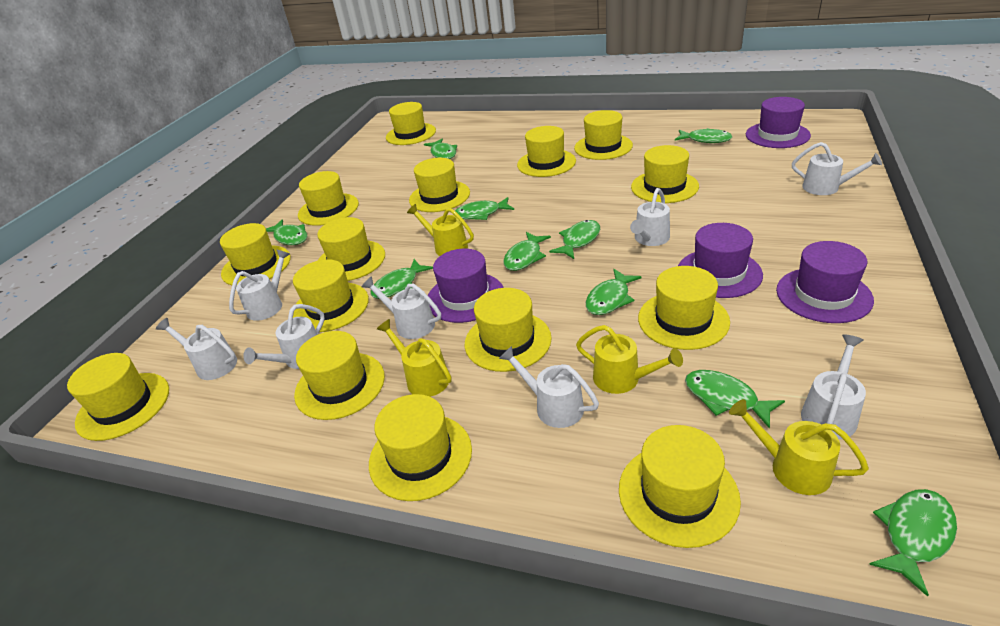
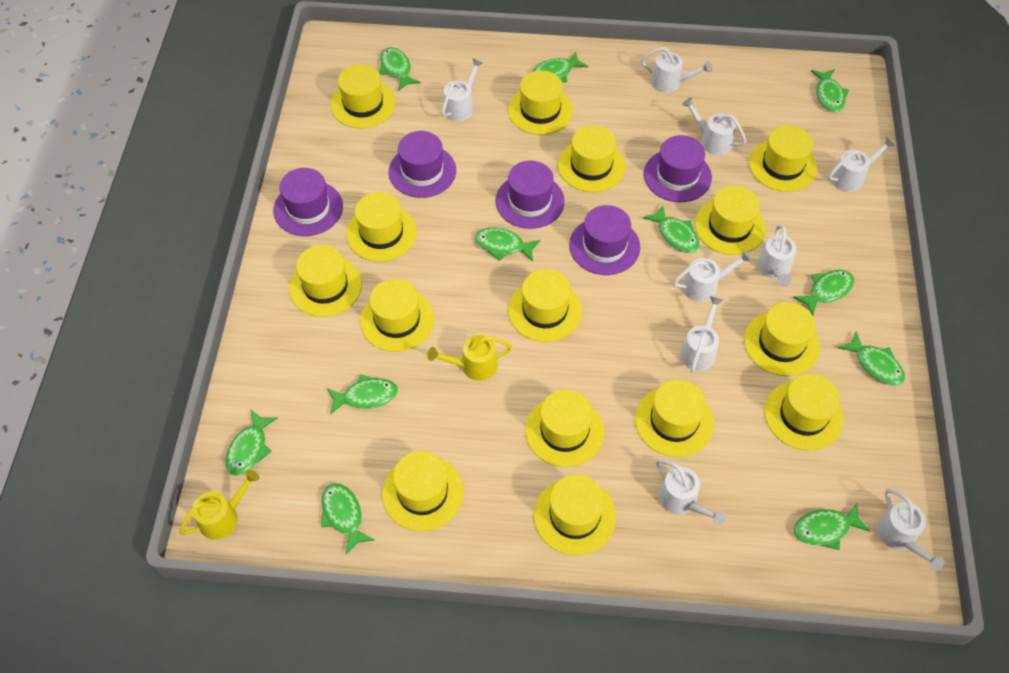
green fish: [266,220,307,245] [370,259,433,299] [424,139,457,159] [455,197,514,220] [503,232,551,271] [549,220,600,259] [586,269,642,315] [675,128,732,143] [685,370,785,429] [869,489,957,597] = 10 -> [225,409,278,476] [321,483,375,554] [327,374,398,415] [380,47,421,91] [475,228,540,262] [532,51,588,82] [643,205,700,253] [793,270,854,316] [793,503,870,550] [811,69,849,112] [838,331,905,385] = 11
purple hat: [428,249,504,323] [678,223,763,298] [746,97,811,148] [776,241,874,323] = 4 -> [273,168,343,236] [388,131,456,198] [496,161,565,229] [569,205,640,275] [644,135,712,203] = 5
white watering can: [156,318,237,380] [229,250,290,321] [243,304,325,369] [362,276,441,339] [499,346,599,428] [630,188,670,246] [792,142,882,195] [801,334,866,439] = 8 -> [442,59,483,121] [641,47,712,92] [656,459,726,526] [673,250,752,302] [680,296,723,372] [682,97,747,155] [757,225,796,287] [828,137,895,192] [877,489,944,571] = 9
yellow watering can: [377,319,452,397] [407,204,474,256] [576,325,683,394] [729,399,869,495] = 4 -> [179,469,260,540] [427,335,512,381] = 2

